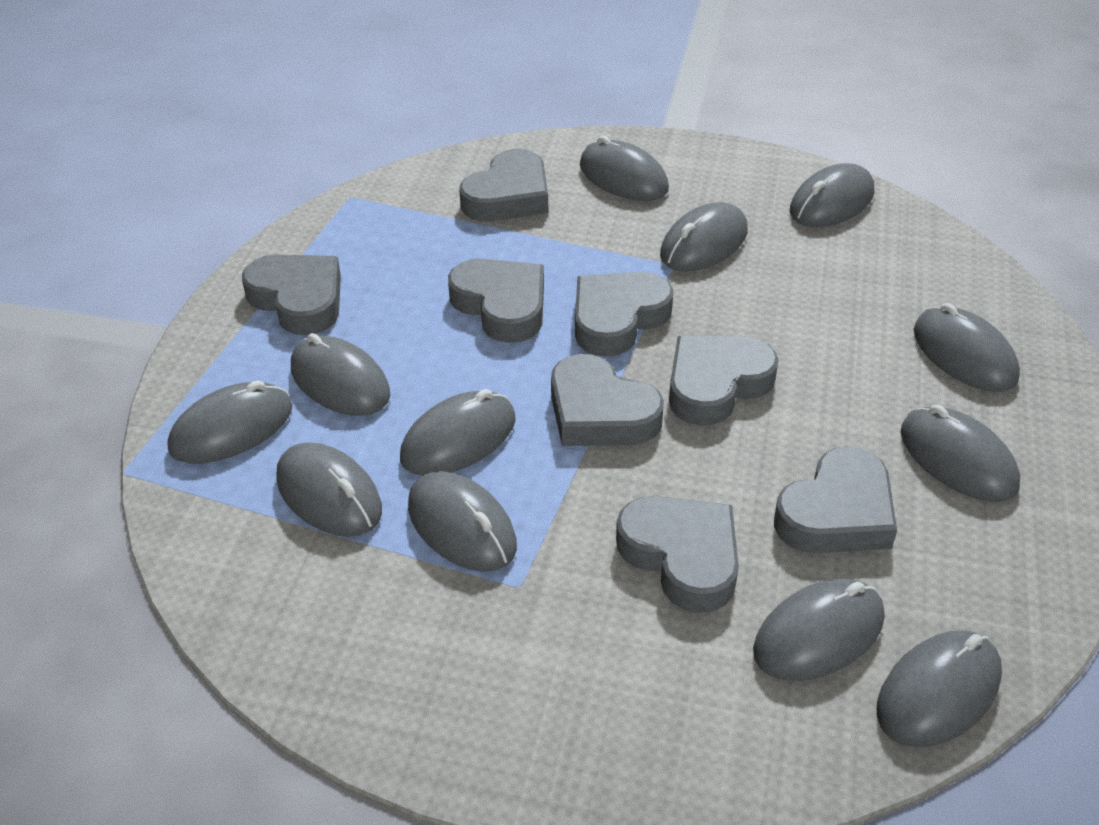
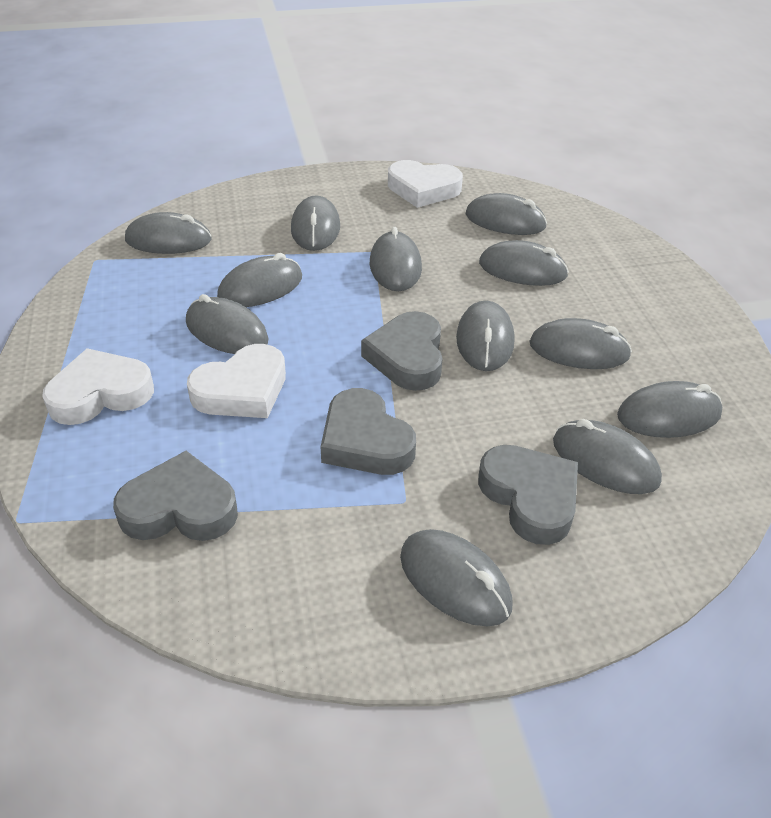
grey heart: [242,255,341,335] [448,259,544,343] [459,149,549,221] [551,354,664,446] [575,272,674,357] [616,496,739,613] [669,336,778,426] [774,446,897,553] = 8 -> [113,451,238,541] [321,388,416,475] [361,311,443,391] [478,445,578,545] = 4
white heart: none = 0 -> [42,348,154,425] [187,344,286,418] [388,160,463,208] = 3

